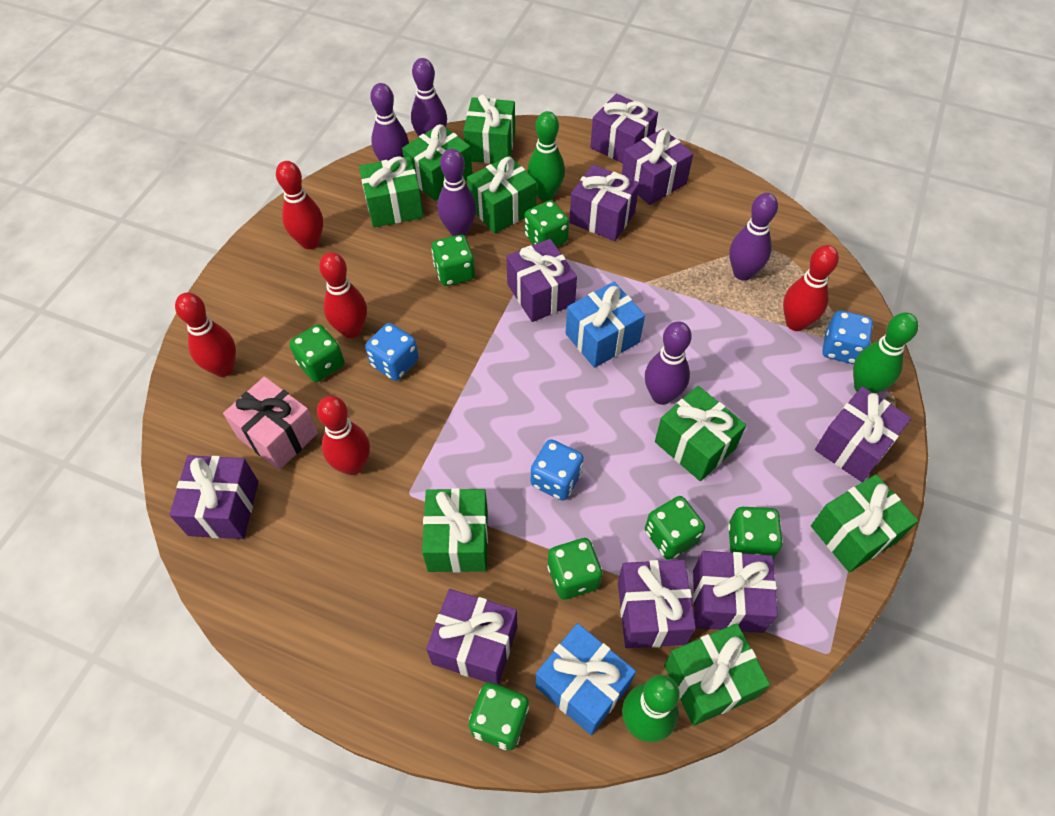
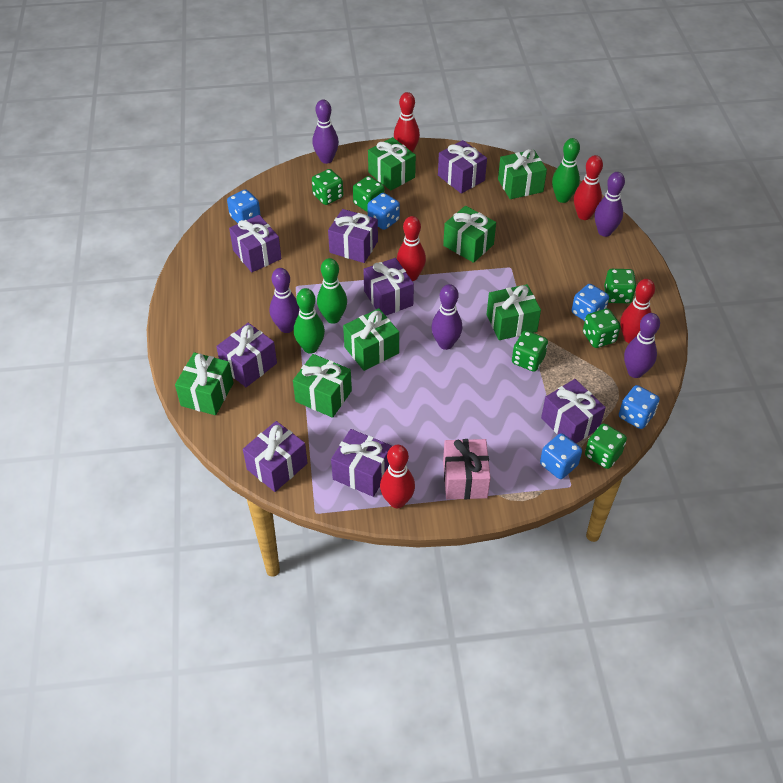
blue dice: [365,323,419,381] [531,439,584,501] [822,310,873,364] = 3 -> [227,189,261,223] [367,193,400,230] [540,433,582,479] [572,284,609,321] [619,385,660,429] = 5
blue gift: [536,623,636,735] [566,282,645,368] = 2 -> none = 0
green dice: [290,324,344,382] [431,235,475,286] [469,682,529,750] [524,200,569,247] [547,538,603,600] [645,496,705,560] [728,507,783,559] = 7 -> [312,169,343,205] [353,176,385,212] [512,330,548,372] [583,308,621,348] [585,423,627,469] [604,269,637,303] = 6
green gift: [359,156,424,227] [402,124,472,201] [422,488,488,572] [463,94,515,164] [467,156,537,234] [655,386,746,481] [664,623,770,726] [811,474,918,572] = 8 -> [175,352,233,415] [293,354,352,418] [343,308,399,371] [368,137,416,191] [443,206,496,263] [486,284,541,340] [498,149,547,199] = 7
purple gift: [169,455,259,539] [426,589,517,685] [506,239,577,322] [569,164,639,241] [590,93,658,163] [618,560,696,648] [622,129,693,205] [693,551,778,633] [815,386,911,482] = 9 -> [216,323,277,387] [229,215,281,272] [243,421,307,492] [328,209,378,263] [331,429,392,497] [363,258,414,316] [438,140,487,194] [541,379,606,443] = 8

